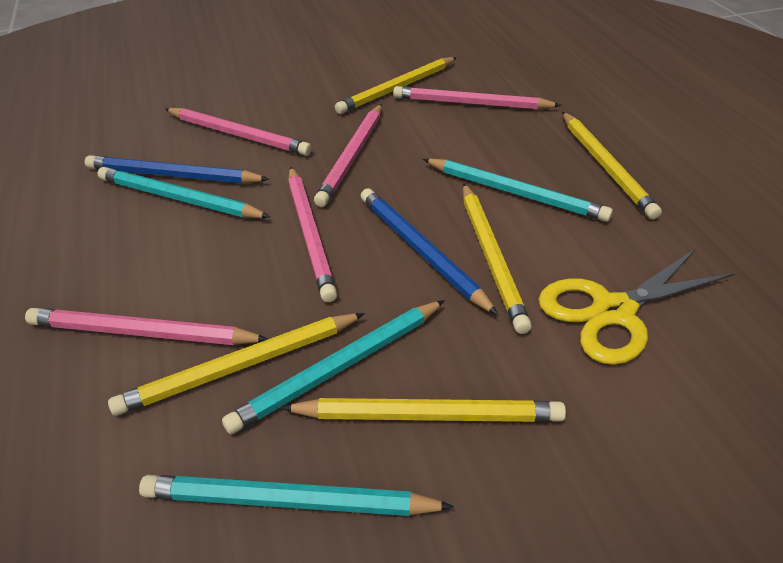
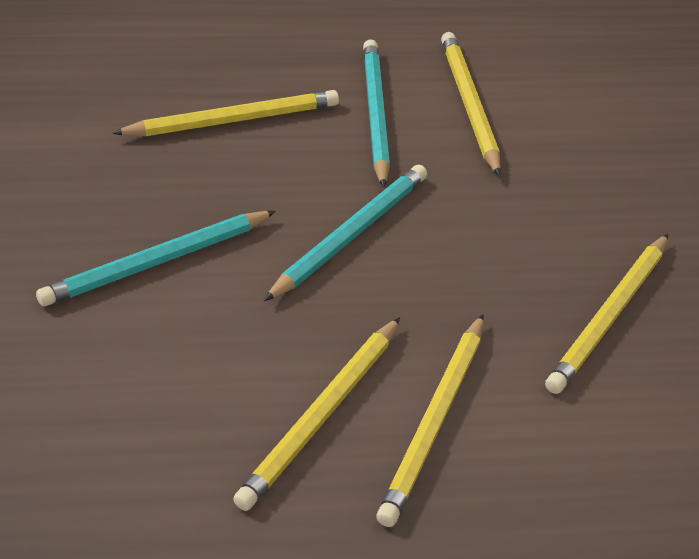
blue pencil: [85,155,269,184] [361,188,498,315] = 2 -> none = 0
pink pencil: [25,308,268,345] [165,108,312,156] [288,167,337,302] [314,104,382,207] [393,86,562,110] = 5 -> none = 0
turquoise pencil: [98,167,270,218] [139,475,454,516] [222,300,445,434] [423,159,613,222] = 4 -> [36,211,276,306] [264,165,427,301] [363,39,390,188] = 3
yellow scissors: [538,248,735,365] = 1 -> none = 0

